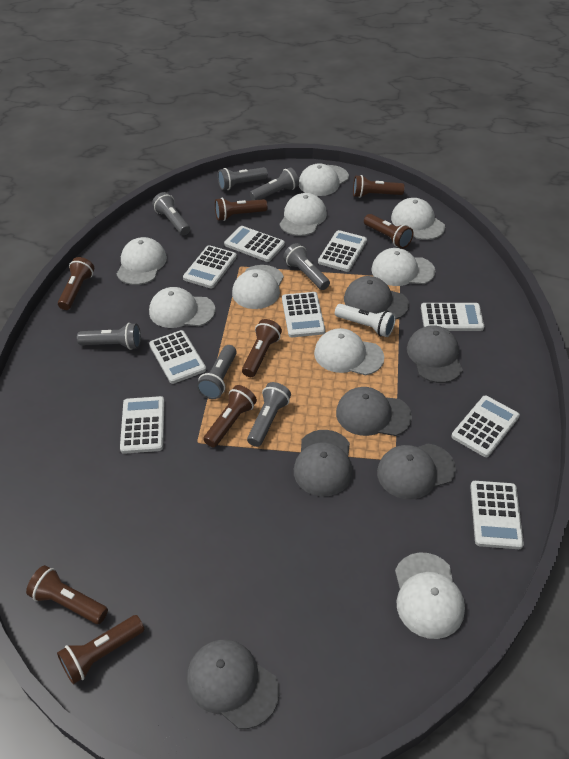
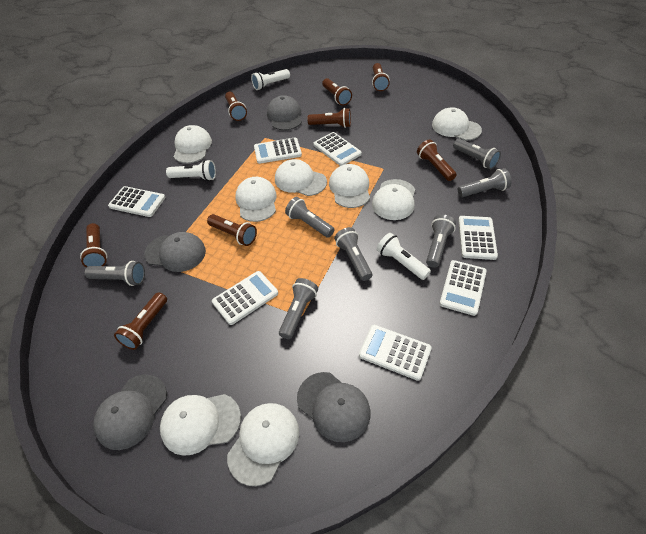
grey cap: [187,640,279,729] [294,430,353,496] [336,387,412,436] [344,276,409,319] [377,443,456,499] [407,325,463,383] = 6 -> [93,375,167,450] [144,232,206,272] [267,95,302,130] [297,372,370,442] = 4
white calculator: [120,396,165,454] [149,330,206,384] [183,245,237,288] [224,226,285,262] [282,292,325,337] [318,230,367,272] [421,303,484,331] [451,396,520,457] [470,481,524,549] = 9 -> [108,186,165,217] [212,271,278,325] [254,138,302,164] [313,132,362,166] [359,325,432,381] [439,260,487,316] [458,216,498,260] = 7
white cap: [117,237,167,285] [149,287,215,328] [232,265,284,309] [280,193,327,236] [299,163,349,196] [314,328,384,375] [371,248,435,286] [391,198,445,240] [395,553,465,639] = 9 -> [160,394,241,456] [174,125,212,163] [227,403,299,486] [235,177,277,222] [275,159,327,196] [329,164,370,208] [372,179,416,220] [432,107,482,141] = 8
white flashlight: [335,304,396,337] = 1 -> [166,160,216,181] [251,69,290,90] [377,233,431,280] = 3

